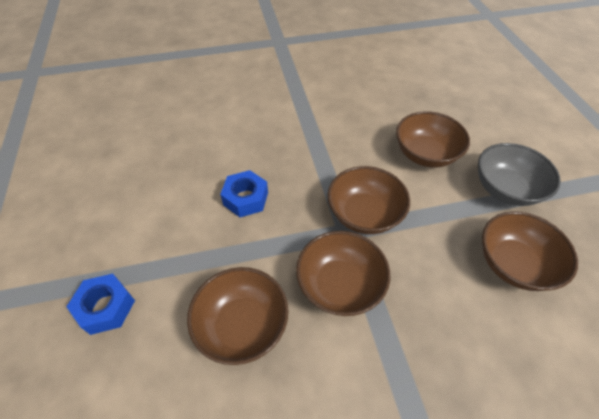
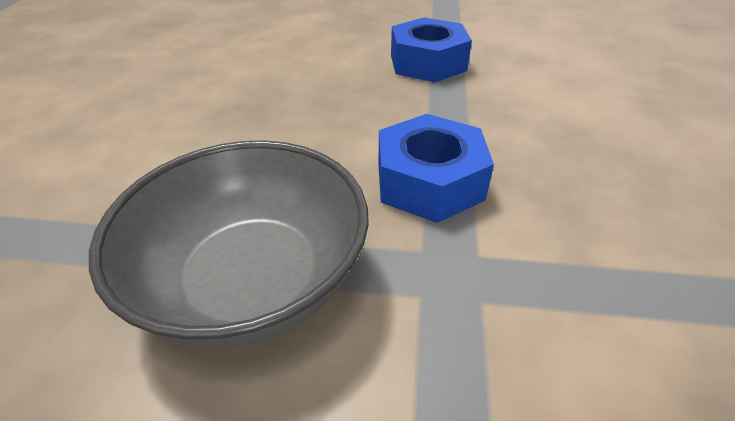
brown bowl: [187,267,288,365] [296,231,390,316] [328,166,410,234] [396,111,470,168] [482,211,578,291] = 5 -> none = 0

